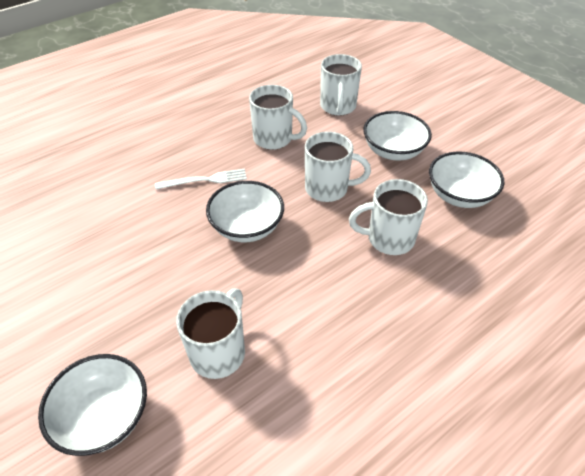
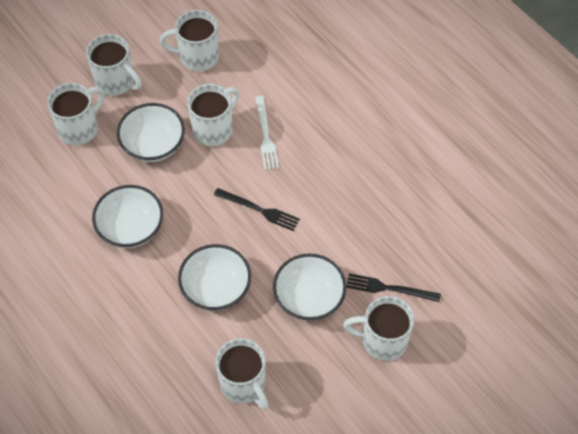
black fork: none = 0 -> [214,188,300,231] [346,273,441,302] = 2
white mug: [176,288,245,379] [249,85,307,150] [305,132,371,202] [320,54,362,116] [349,179,428,255] = 5 -> [47,83,105,145] [86,34,142,96] [160,10,219,71] [187,84,239,146] [215,338,268,410] [343,296,414,361] = 6

